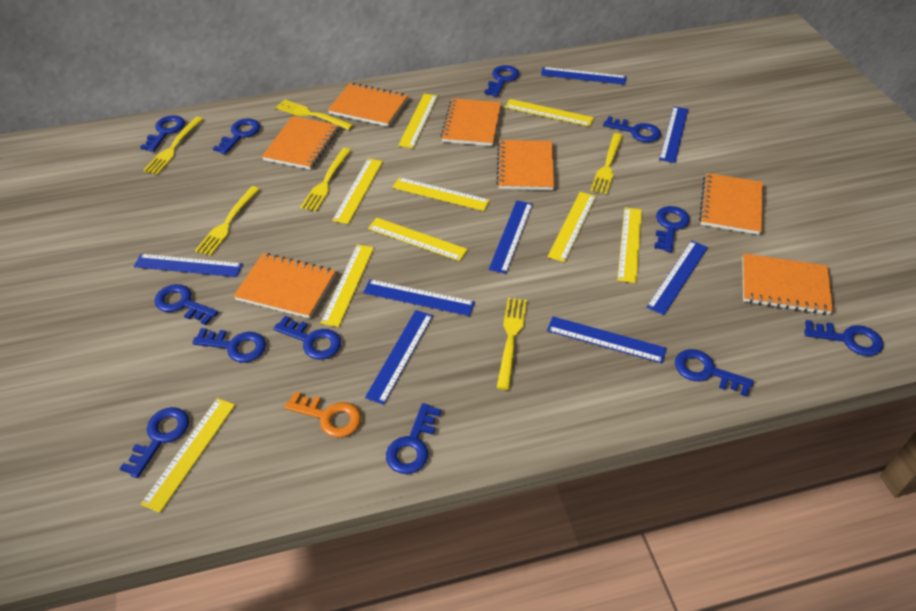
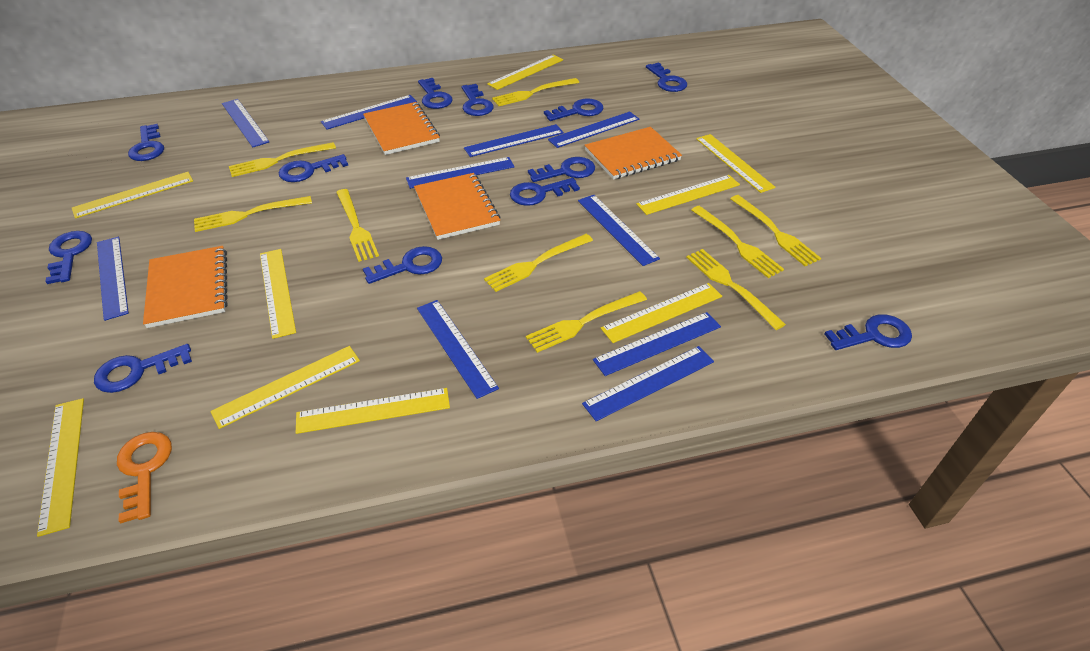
blue ruler: [134,254,243,277] [363,279,475,316] [365,310,433,405] [489,200,533,274] [541,67,626,85] [547,316,667,363] [647,240,708,315] [659,106,688,163] = 8 -> [97,237,129,321] [222,99,269,147] [321,95,417,130] [406,157,515,189] [417,300,499,399] [464,124,564,157] [548,111,639,148] [578,195,660,266] [582,346,714,421] [593,312,721,376] = 10
orange notebook: [234,253,336,319] [262,116,339,170] [328,83,408,127] [441,98,501,146] [496,140,554,190] [699,173,763,235] [742,253,833,315] = 7 -> [143,246,228,328] [363,102,440,155] [414,173,500,240] [585,127,682,180] = 4
yellow fork: [143,117,203,175] [195,186,260,256] [275,99,354,130] [300,148,351,212] [497,298,527,390] [591,133,623,194] = 6 -> [194,196,312,232] [229,142,336,177] [336,189,379,262] [484,234,593,292] [492,78,579,106] [526,291,647,353] [686,249,786,330] [691,206,784,278] [730,195,821,266] = 9

